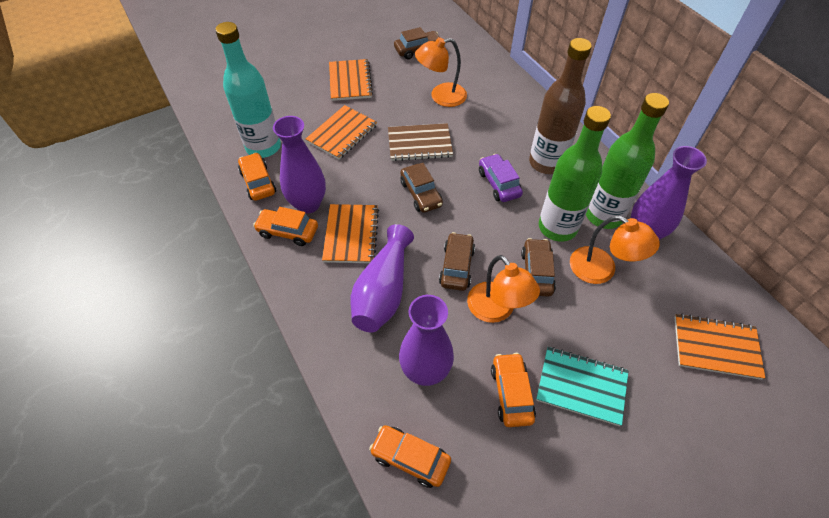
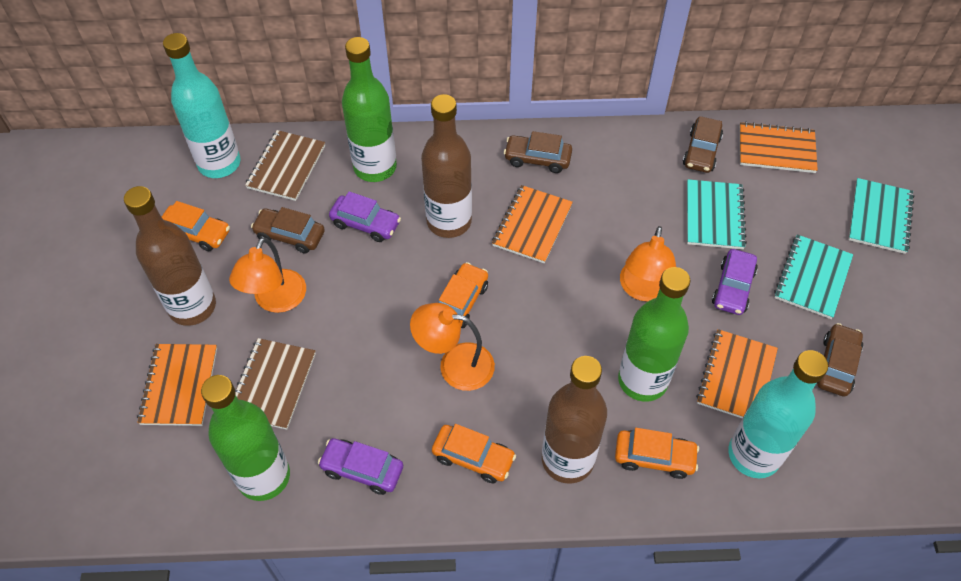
brown bottle: [529,38,592,174] = 1 -> [124,186,216,326] [421,94,472,238] [542,356,607,484] = 3
brown notebook: [388,123,453,161] = 1 -> [235,338,316,430] [245,130,325,201] = 2
green bottle: [539,106,611,242] [586,93,669,229] = 2 -> [201,375,290,501] [342,37,397,182] [618,267,690,402] = 3
purple car: [479,154,523,202] = 1 -> [318,438,403,495] [329,191,401,242] [712,249,758,315] = 3
purple vase: [273,116,326,214] [350,224,414,332] [399,295,454,386] [631,146,707,240] = 4 -> none = 0
turquoise bottle: [215,22,281,158] = 1 -> [163,33,241,178] [728,350,828,478] = 2
turquoise notebook: [536,347,629,426] = 1 -> [687,179,747,249] [774,234,853,319] [849,178,914,254] = 3

